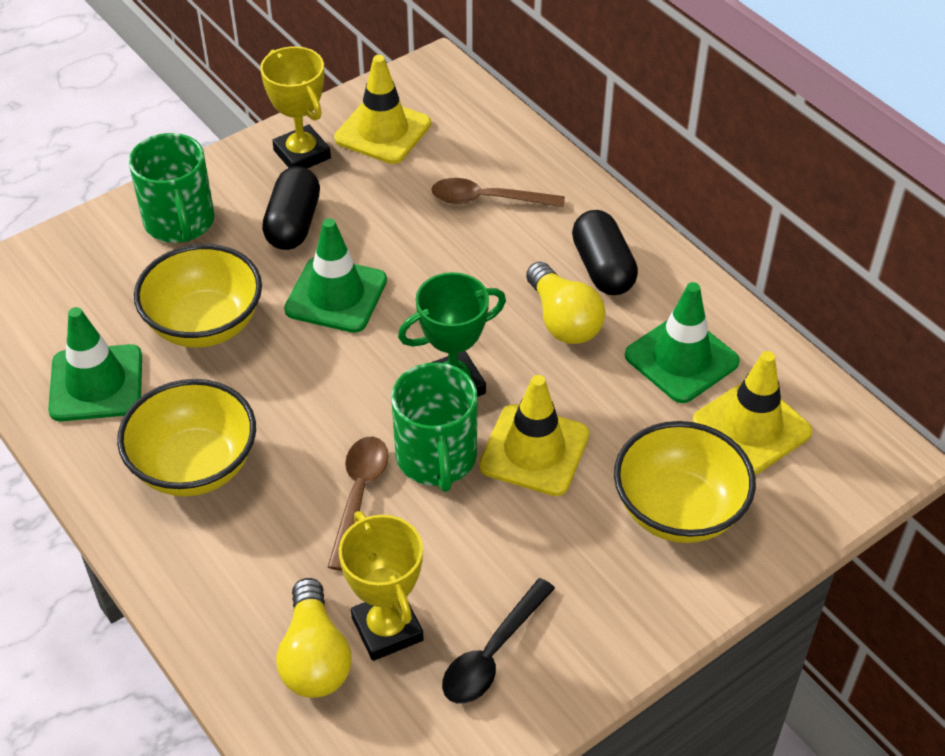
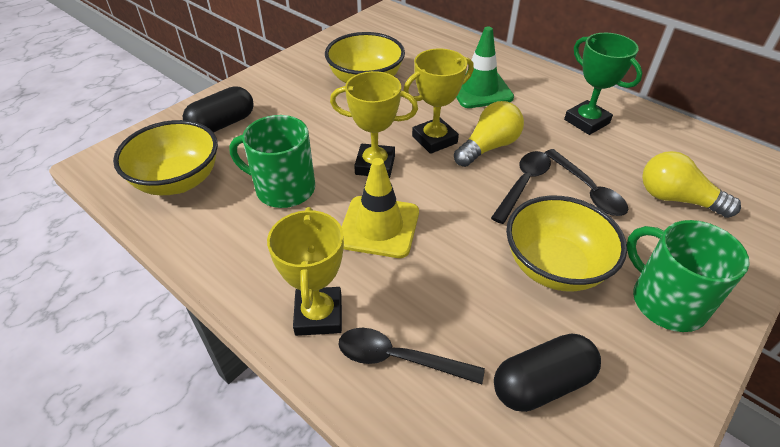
black spoon: [442,578,555,704] = 1 -> [338,328,485,384] [491,151,551,224] [545,149,628,216] = 3
brown spoon: [328,437,389,571] [432,178,565,208] = 2 -> none = 0
green traffic cone: [48,307,142,421] [284,218,387,333] [625,282,740,403] = 3 -> [456,27,514,108] = 1
yellow traffic cone: [334,55,431,164] [479,375,589,496] [692,351,812,474] = 3 -> [342,158,419,258] = 1
yellow trophy: [260,46,331,169] [339,511,424,661] = 2 -> [267,207,344,336] [330,71,418,178] [403,49,474,154] = 3

